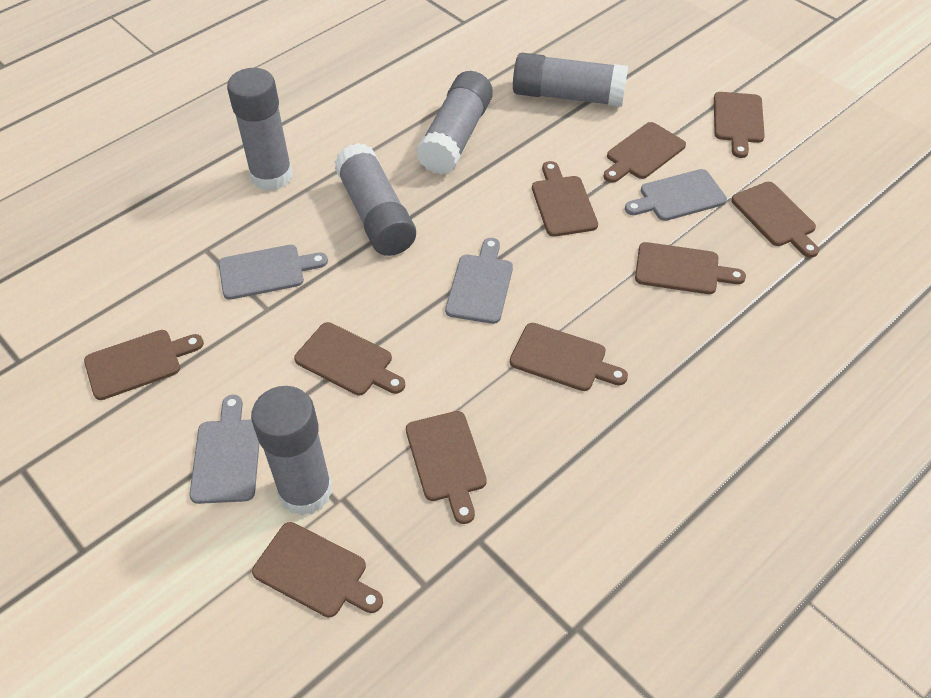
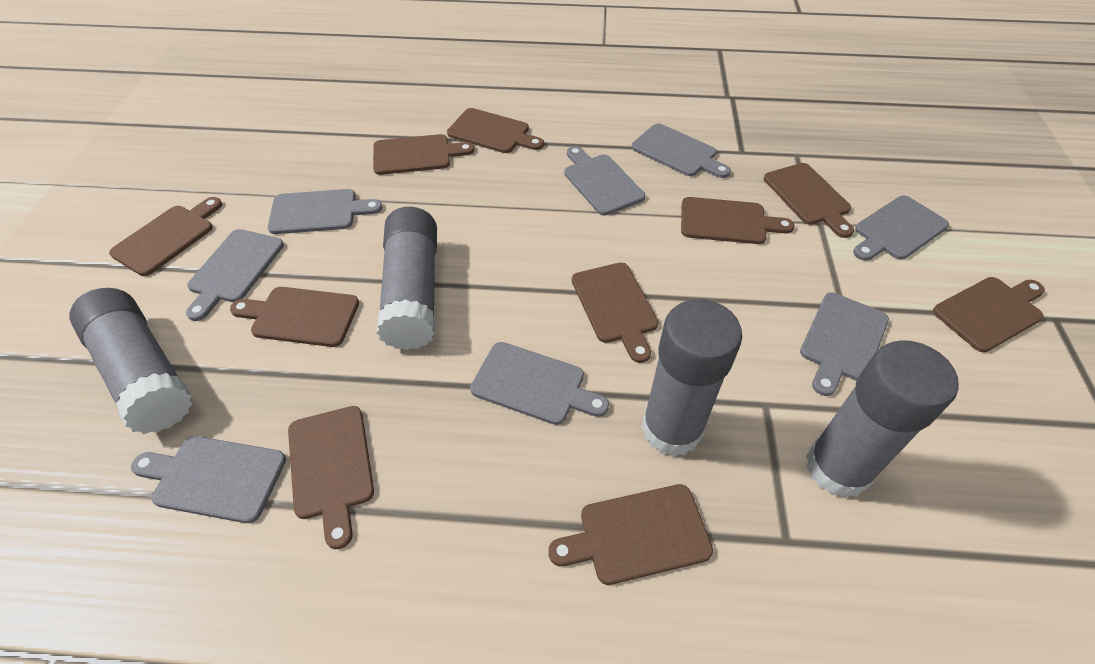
grey cutting board: [189,395,260,504] [219,245,328,300] [445,238,513,324] [625,169,727,221] = 4 -> [131,436,286,523] [186,229,284,321] [268,189,382,234] [470,342,609,425] [564,146,645,215] [632,124,731,178] [800,292,889,396] [853,195,949,261] = 8
grey glue stick: [227,68,293,191] [251,386,333,516] [334,143,416,256] [416,71,493,175] [513,53,628,107] = 5 -> [69,288,193,434] [376,207,437,350] [641,299,742,457] [806,340,959,498] = 4

